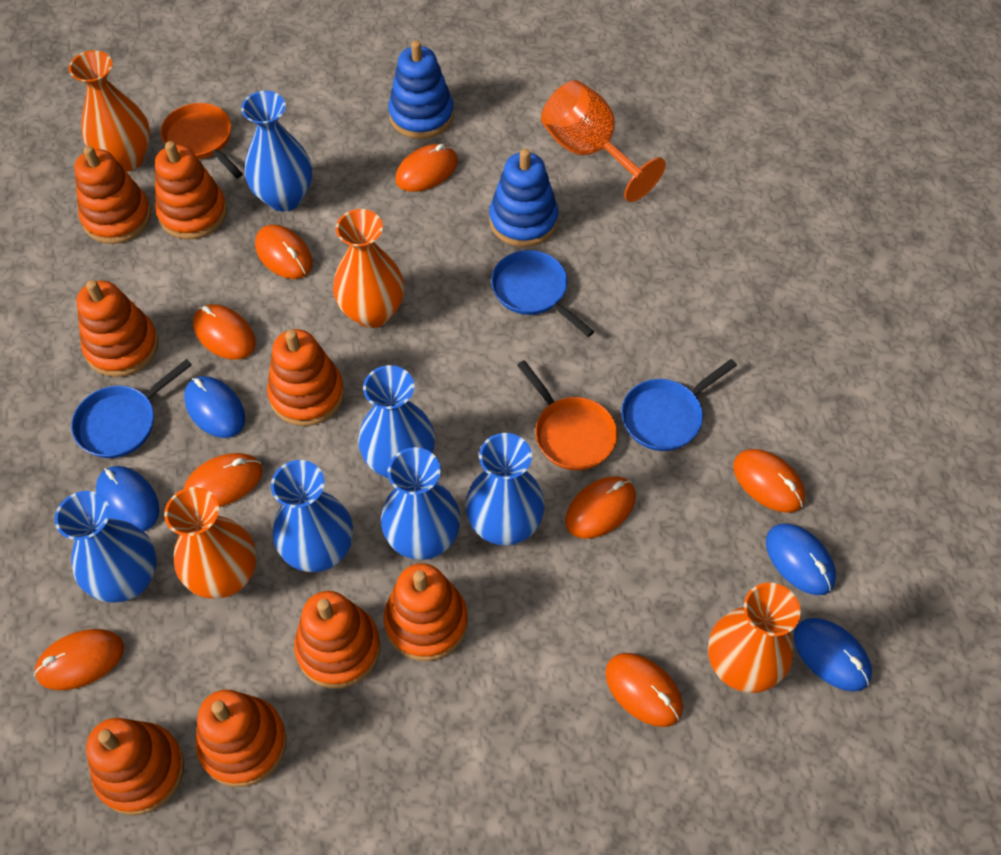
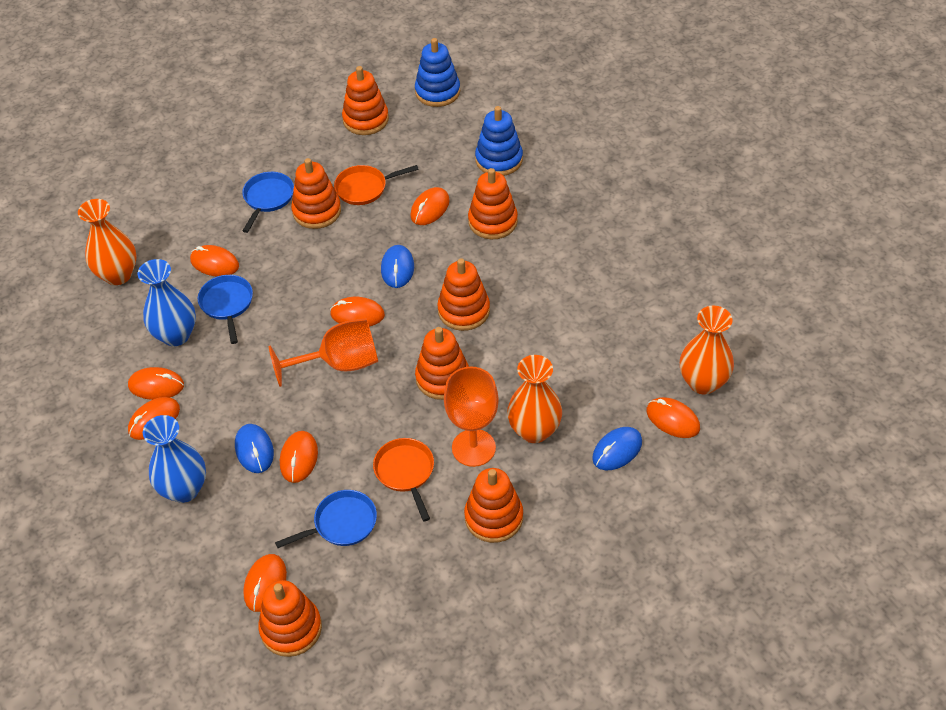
blue mouse: [96,466,159,531] [184,376,245,438] [766,523,836,595] [794,618,872,692] = 4 -> [235,424,274,473] [381,245,414,288] [592,427,642,470] = 3
blue vase: [55,491,157,602] [241,91,312,212] [271,460,353,572] [358,365,435,478] [381,447,461,560] [465,433,545,546] = 6 -> [138,259,196,346] [143,415,206,503] = 2
orange goblet: [541,80,666,202] = 1 -> [269,318,378,387] [444,367,499,467] = 2
orange stacking toy: [74,146,151,244] [77,280,158,377] [86,718,184,815] [155,141,227,240] [196,690,287,787] [267,329,344,426] [294,591,380,688] [384,563,468,661] = 8 -> [258,580,322,657] [291,158,341,229] [342,66,389,135] [415,327,469,400] [437,258,490,331] [464,468,523,543] [468,168,518,239] = 7
orange vase: [69,50,150,172] [164,487,257,599] [333,209,404,328] [708,583,801,693] = 4 -> [78,199,137,285] [507,355,562,443] [680,306,734,395] = 3

